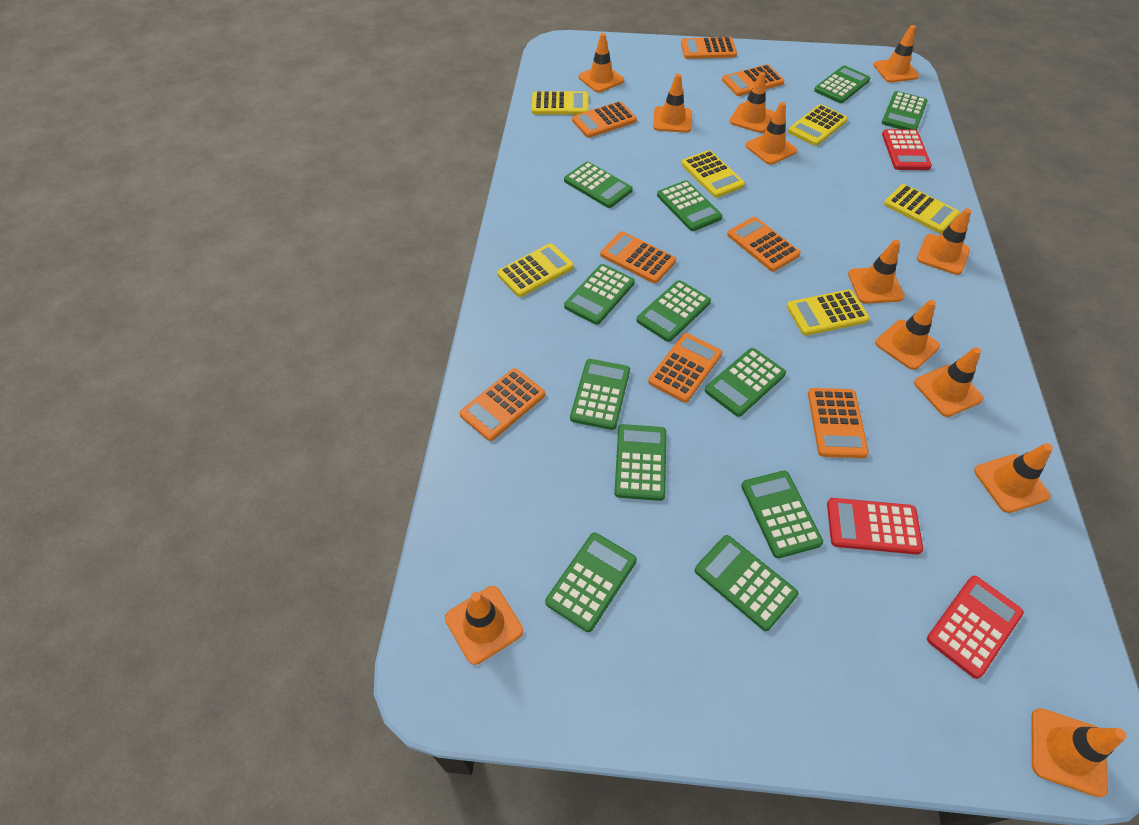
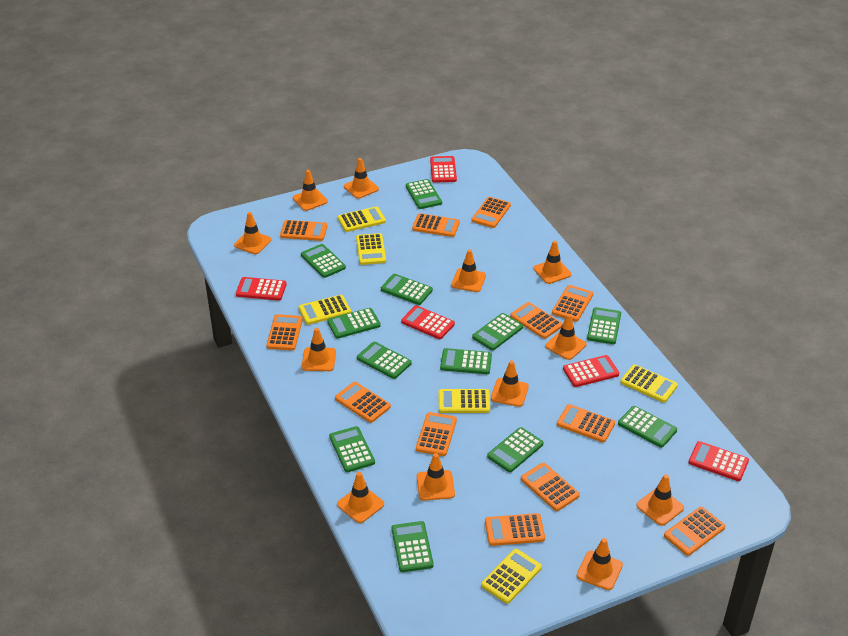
orange calculator: [459,368,545,441] [572,101,637,138] [600,231,676,283] [648,333,722,403] [681,37,737,59] [722,64,784,96] [727,217,801,272] [808,388,869,458] = 8 -> [266,314,303,350] [280,220,327,241] [335,382,391,423] [412,213,460,237] [416,412,457,456] [472,197,511,228] [485,513,545,546] [510,302,563,339] [521,463,580,511] [552,285,593,322] [557,404,615,442] [664,507,725,556] = 12
red calculator: [827,498,923,555] [882,129,932,170] [927,576,1024,679] = 3 -> [236,277,287,301] [401,305,455,339] [430,156,457,183] [563,355,619,387] [688,441,749,481] = 5

